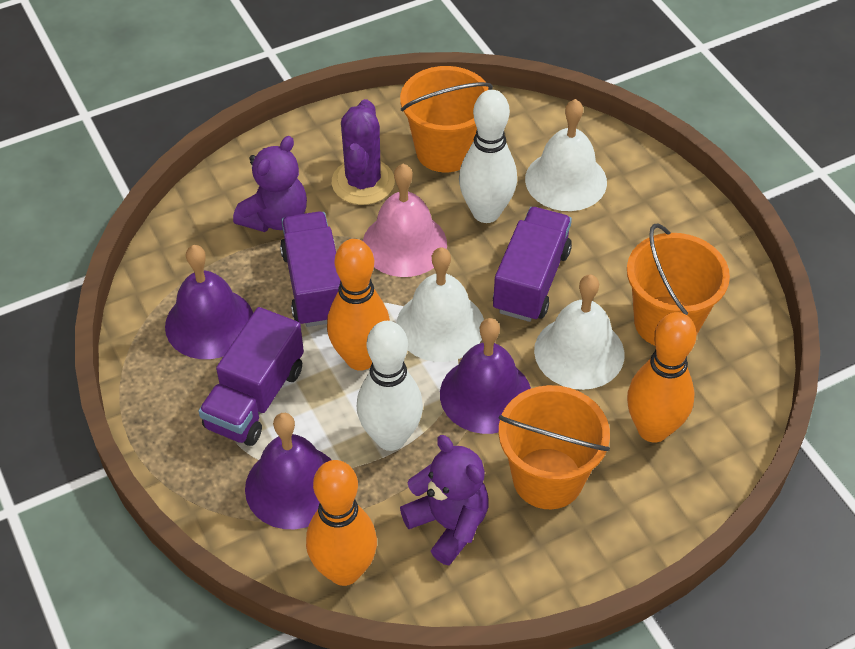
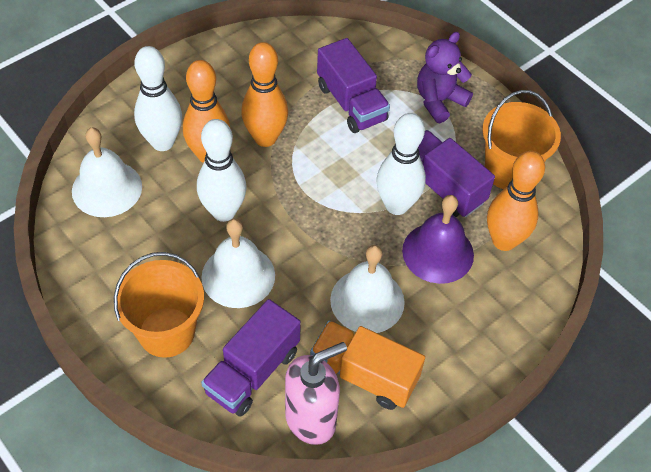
orange bucket: [400,66,493,172] [499,385,610,509] [627,224,730,346] = 3 -> [114,252,204,358] [482,90,561,189] = 2
orange truck: none = 0 -> [310,321,425,410] = 1
pink bell: [363,164,447,277] = 1 -> none = 0
pink soap dispenser: none = 0 -> [285,342,347,445] = 1
purple bell: [165,245,253,359] [245,413,331,529] [440,318,531,434] = 3 -> [402,195,474,284] = 1
purple cactus: [332,99,395,205] = 1 -> none = 0
purple teddy bear: [233,136,307,232] [400,435,489,565] = 2 -> [417,32,473,123] = 1
white bowling pin: [357,321,423,451] [459,90,517,223] = 2 -> [134,46,182,151] [197,119,246,222] [376,113,426,215] = 3

